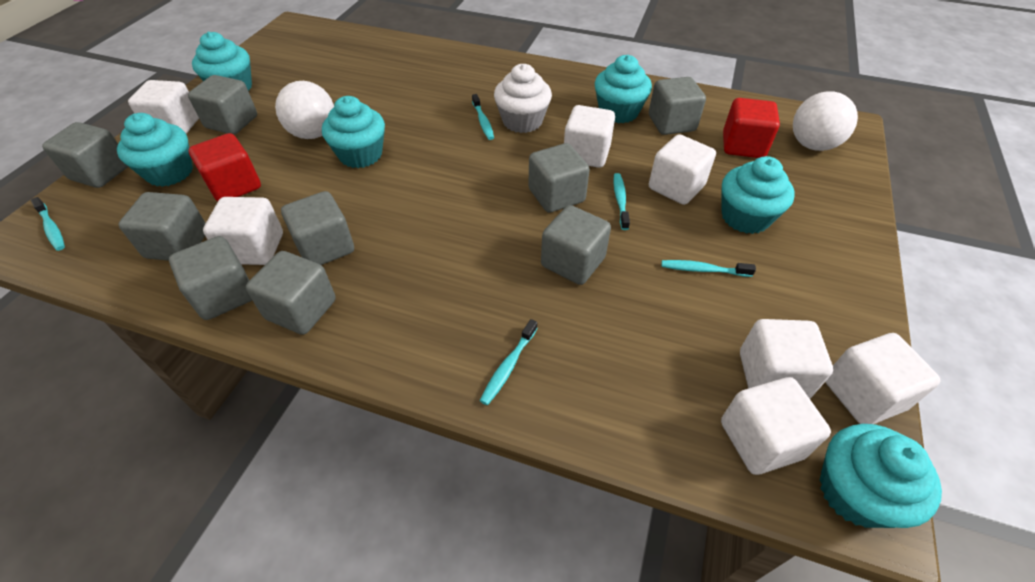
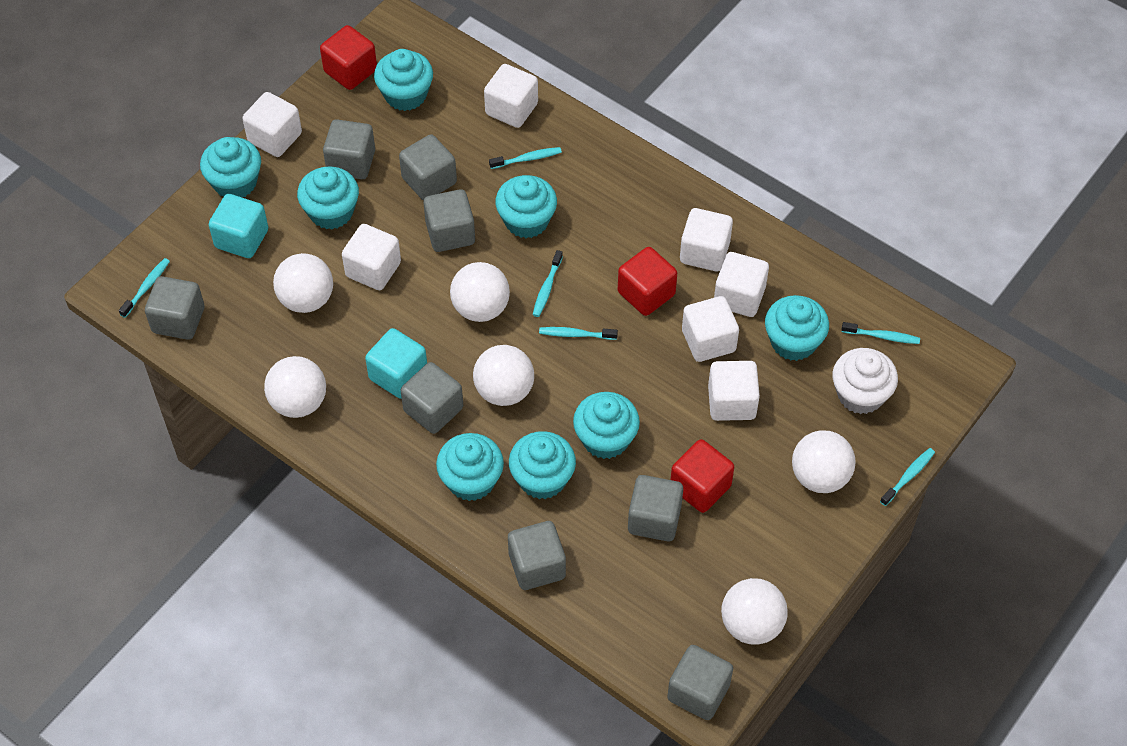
grey cube: [42,122,128,188] [118,192,206,261] [169,236,252,320] [188,75,257,135] [246,251,336,335] [281,191,354,265] [528,143,590,213] [541,205,611,285] [649,77,706,135] = 9 -> [145,276,204,340] [323,119,375,179] [399,134,457,201] [401,362,463,434] [423,189,475,252] [508,521,566,590] [628,475,683,541] [667,645,733,720] = 8
red cube: [188,133,261,202] [723,98,780,158] = 2 -> [320,25,377,90] [618,247,677,316] [671,439,734,513] = 3
turquoise cube: none = 0 -> [209,194,268,258] [365,328,427,399] = 2
turquoise cupcake: [117,113,193,187] [192,32,252,91] [322,96,385,168] [594,55,652,123] [722,156,795,234] [820,424,942,528] = 6 -> [200,137,261,197] [297,166,359,229] [374,49,433,111] [436,433,504,501] [495,175,557,238] [509,431,576,499] [573,392,640,459] [765,295,829,361] = 8
turquoise toothbrush: [31,197,65,251] [472,94,494,140] [480,319,538,405] [613,173,630,230] [661,260,756,277] = 5 -> [119,258,170,318] [489,147,562,169] [533,250,563,317] [539,327,618,340] [842,322,920,344] [880,448,935,506] = 6
white ball: [275,81,334,139] [793,91,858,151] = 2 -> [264,356,326,418] [273,253,333,313] [450,262,510,322] [473,345,534,406] [721,578,788,645] [792,430,856,493] = 6

